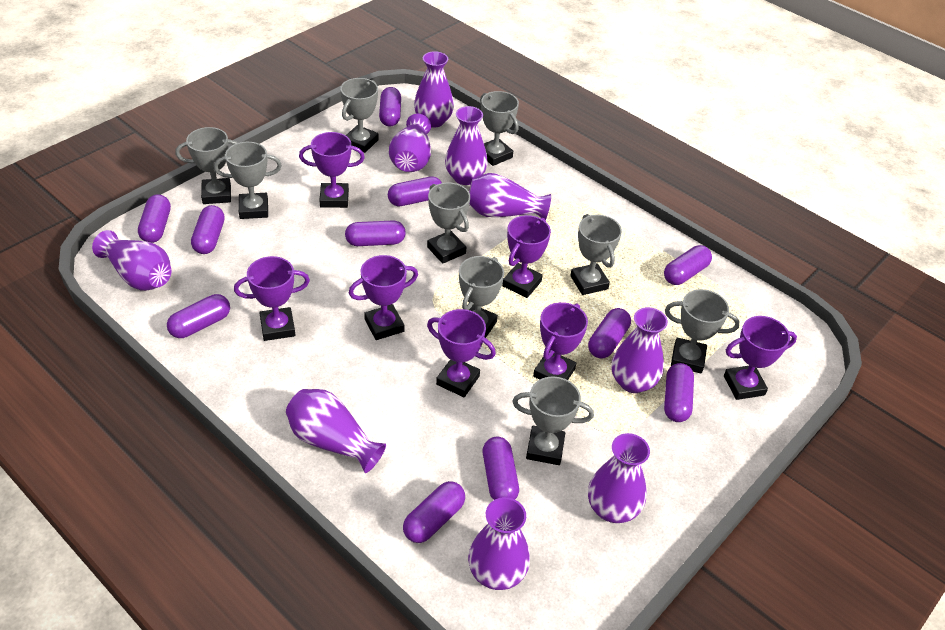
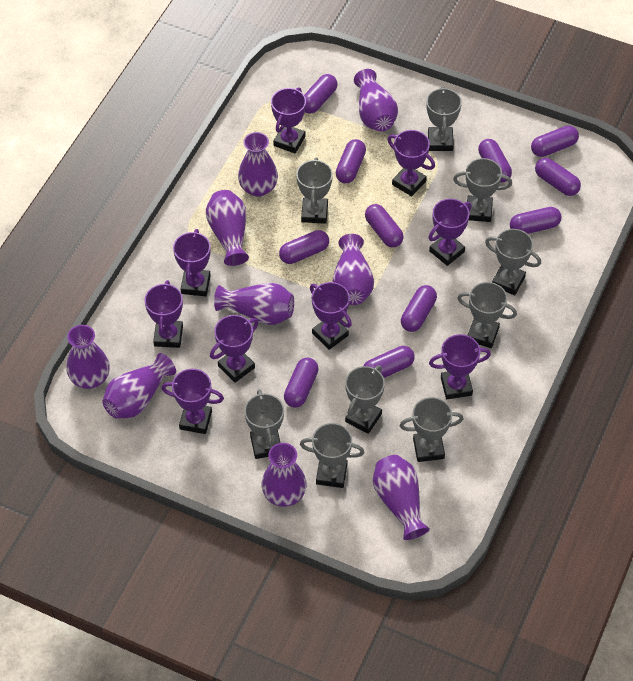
purple trophy: [234,256,310,341] [299,132,365,208] [349,255,418,340] [427,309,496,397] [502,215,551,298] [533,302,588,380] [724,316,797,400] = 7 -> [144,280,183,348] [161,369,224,434] [173,229,211,296] [210,315,259,383] [271,87,306,153] [310,282,352,350] [388,130,435,196] [428,199,471,266] [429,334,491,399] = 9

